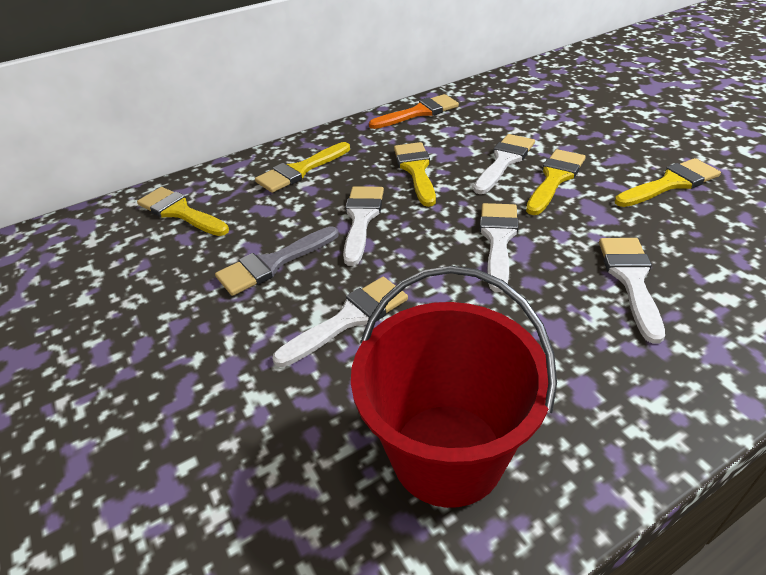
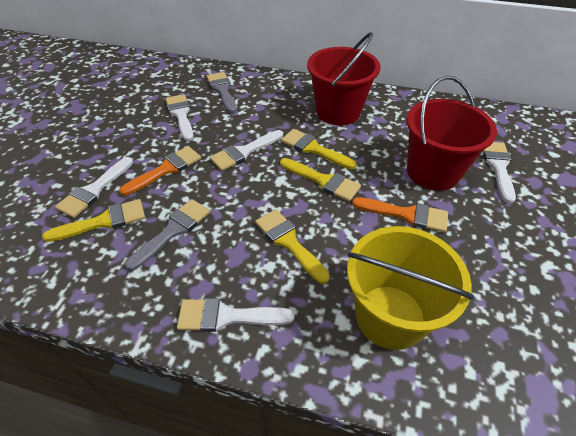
grey brush: [215,226,339,296] = 1 -> [125,199,210,271] [207,72,237,113] = 2
orange brush: [369,94,459,129] = 1 -> [119,146,201,196] [352,197,448,232] = 2
red bucket: [351,266,557,508] = 1 -> [307,32,381,125] [407,76,497,191] = 2
yellow brush: [137,187,229,236] [255,142,350,193] [394,142,436,207] [526,149,586,215] [615,158,721,207] = 5 -> [42,199,145,242] [255,209,330,284] [280,158,361,202] [281,129,357,169] = 4
yellow bucket: none = 0 -> [347,226,474,350] = 1

